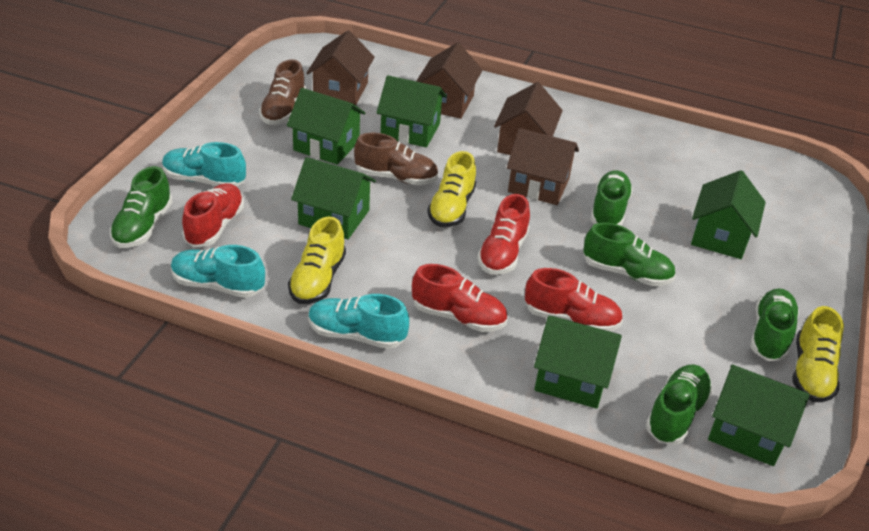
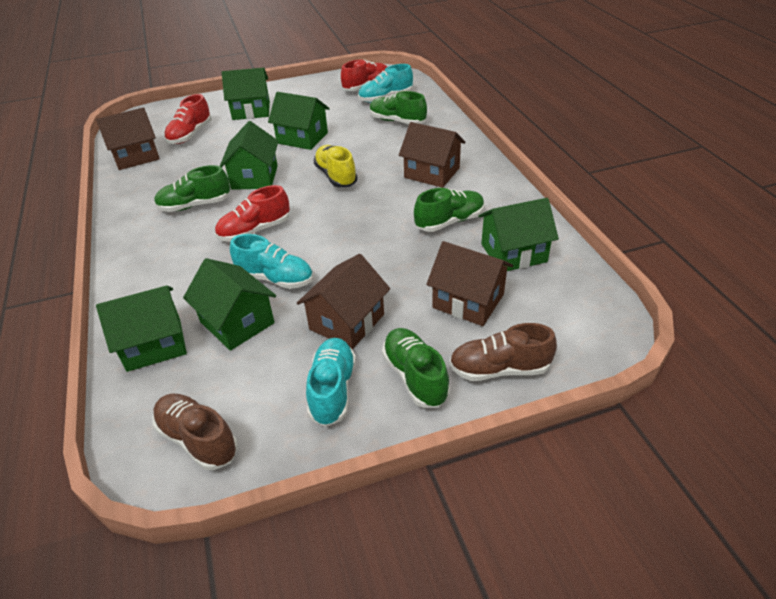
green shoe: [110,166,173,248] [584,222,676,286] [590,170,633,226] [646,364,713,445] [750,288,799,361] = 5 -> [154,165,230,212] [369,91,427,124] [382,328,450,408] [414,188,485,232] = 4
red shoe: [182,183,244,247] [412,264,507,332] [477,194,530,275] [525,268,623,332] = 4 -> [164,94,212,144] [215,185,290,242] [341,60,387,91] = 3
yellow shoe: [288,217,346,304] [427,151,476,227] [792,306,844,402] = 3 -> [313,145,358,187] = 1

